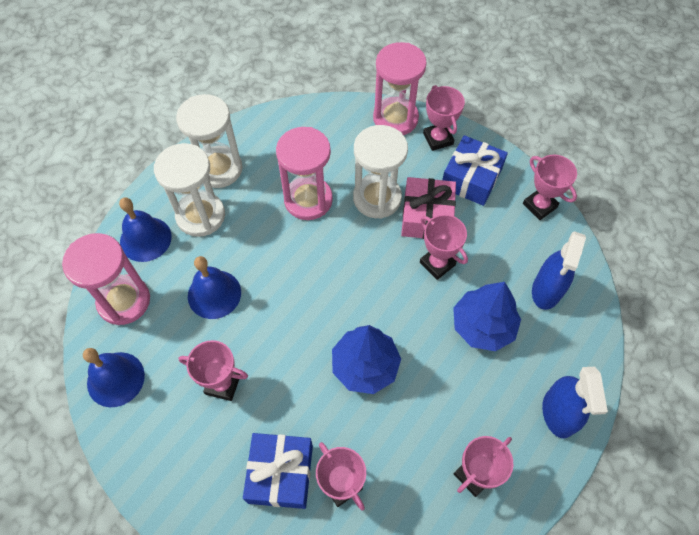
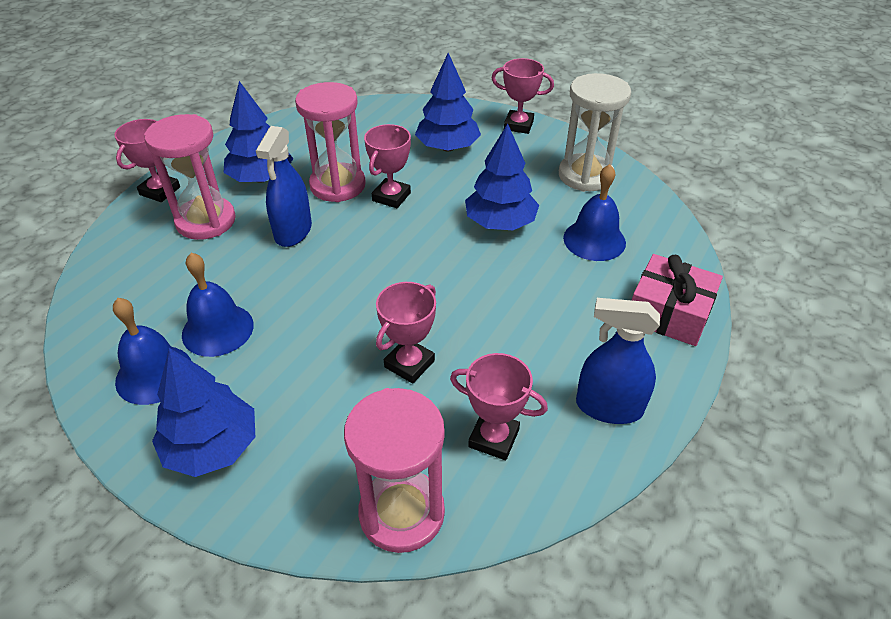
blue gift: [243,433,313,509] [442,135,508,206] = 2 -> none = 0
blue tree: [332,325,401,394] [453,282,521,351] = 2 -> [152,348,255,477] [223,81,293,183] [415,53,481,151] [465,124,539,230] = 4
pink trophy: [178,340,248,401] [316,442,366,511] [420,214,468,280] [423,85,465,151] [454,436,514,497] [523,155,577,220] = 6 -> [114,119,180,202] [364,124,411,208] [376,282,436,384] [450,353,548,460] [492,58,554,134] = 5
white hourglass: [154,143,225,237] [176,94,242,188] [353,125,408,219] = 3 -> [559,73,631,192] = 1

